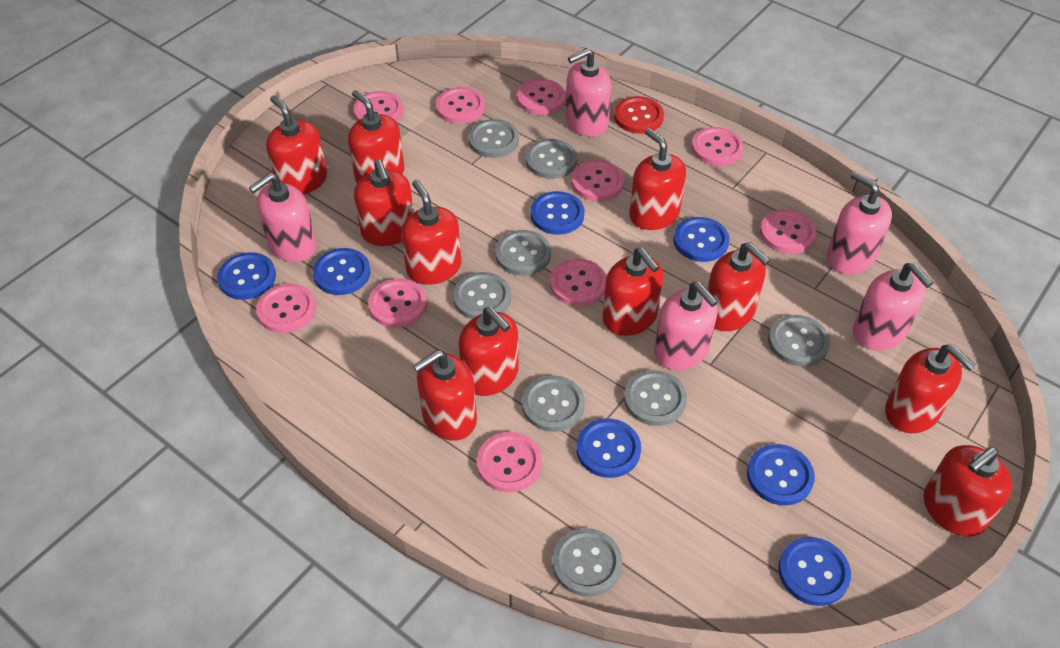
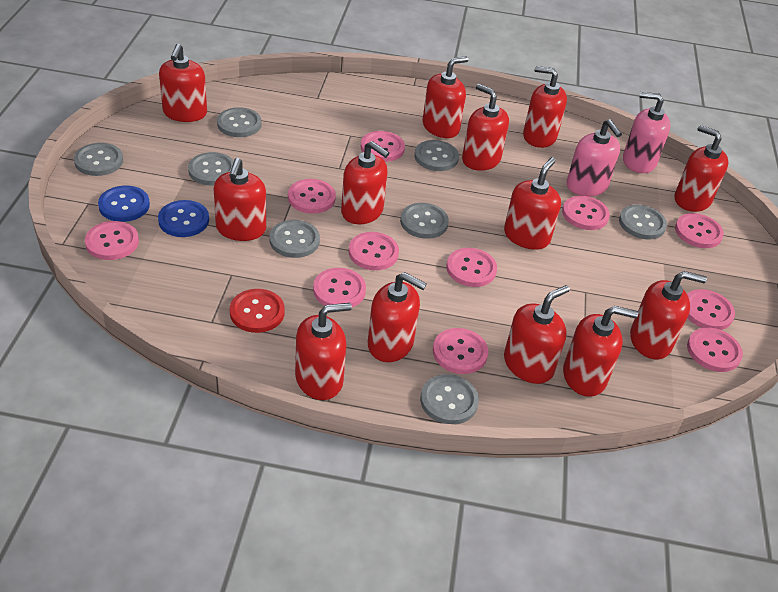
blue button: [217,252,276,300] [313,248,371,295] [531,191,585,235] [576,418,641,478] [673,217,730,262] [747,444,815,505] [778,537,851,606] = 7 -> [98,186,150,222] [158,200,209,237] = 2
pink button: [256,284,316,333] [353,91,403,122] [368,278,427,328] [436,87,485,124] [477,432,542,493] [517,79,566,115] [550,258,607,306] [571,160,624,201] [692,127,744,166] [760,209,816,254] = 10 -> [85,221,139,260] [288,179,336,214] [313,268,366,307] [349,232,399,270] [361,131,405,162] [433,328,488,374] [446,248,497,287] [562,196,610,230] [675,213,724,248] [687,289,735,330] [687,328,743,372] = 11
pink soap dispenser: [249,173,317,262] [566,48,612,137] [654,282,718,370] [827,171,892,274] [853,263,933,351] = 5 -> [566,119,622,196] [623,92,671,173] = 2
red soap dispenser: [266,95,327,194] [348,90,404,183] [354,159,414,246] [401,180,461,285] [413,350,477,441] [459,307,519,396] [603,248,663,336] [629,128,686,230] [707,242,770,331] [885,345,976,433] [924,445,1013,537] = 11 -> [159,43,207,122] [214,158,266,241] [295,303,352,400] [341,141,389,224] [368,272,427,362] [423,56,469,138] [462,84,509,171] [504,157,561,250] [504,285,570,384] [523,66,567,148] [563,306,638,397] [630,271,707,359] [675,125,728,212] = 13

